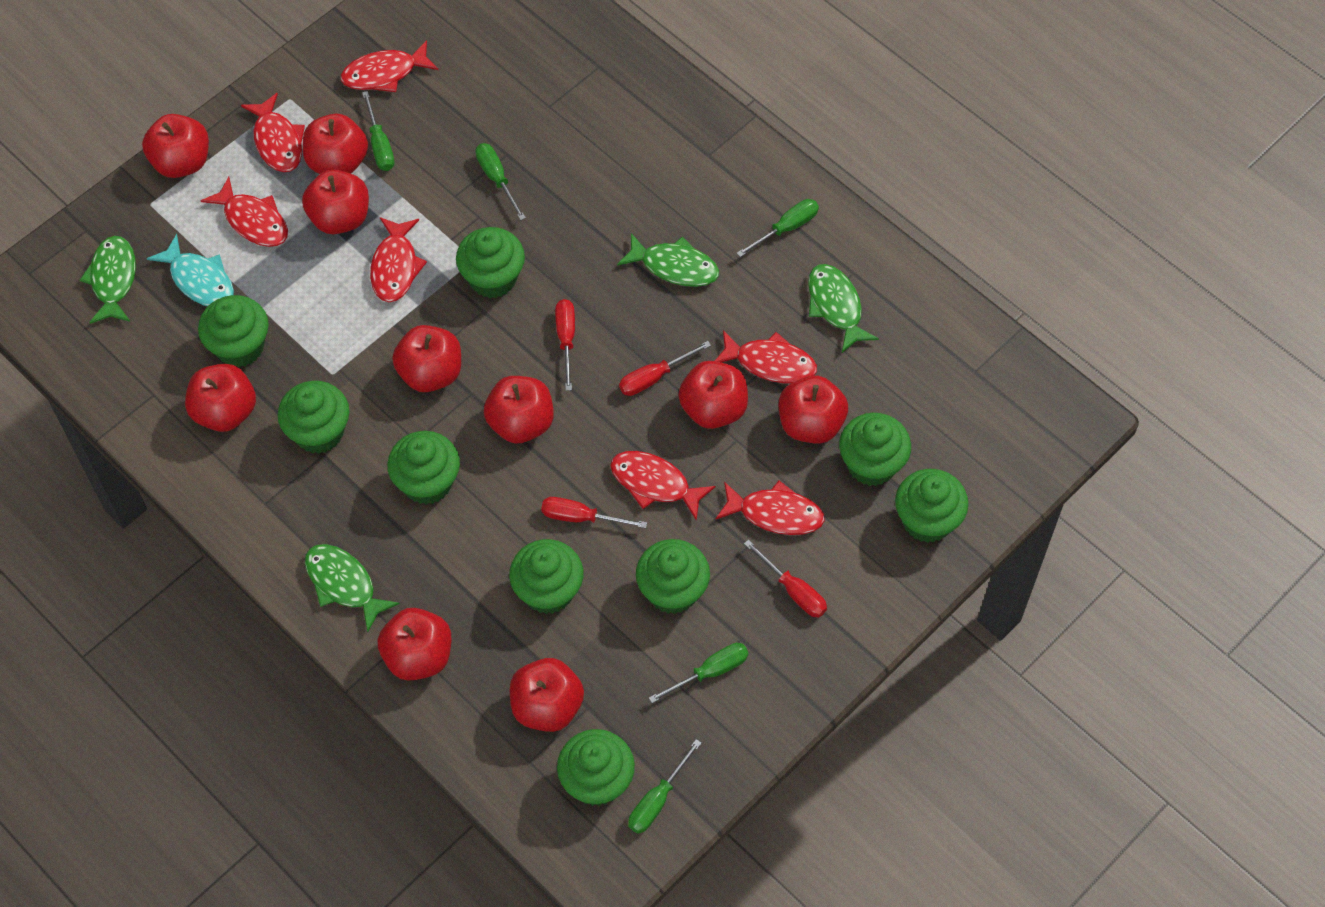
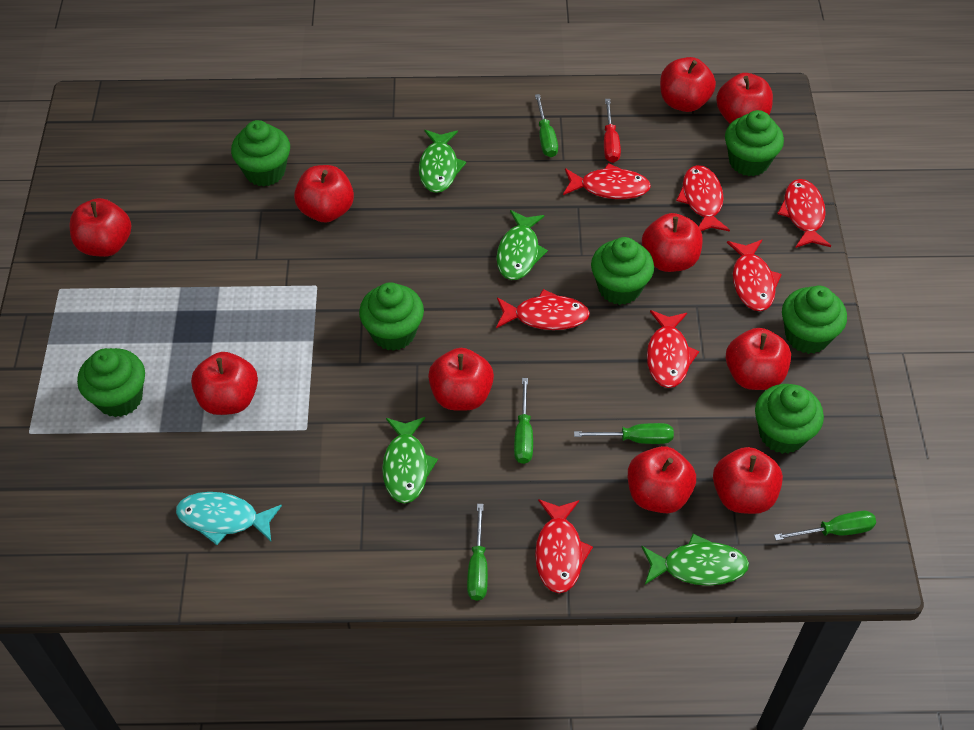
green cupcake: [198,295,269,367] [278,381,349,454] [387,431,460,504] [456,227,525,298] [509,539,584,614] [557,729,635,806] [636,539,710,614] [839,413,911,486] [895,469,969,543] = 9 -> [77,348,145,417] [231,120,290,187] [359,282,424,351] [591,237,654,305] [725,110,784,176] [755,384,824,454] [782,286,847,354] = 7
red screwdriver: [541,497,647,528] [555,299,575,391] [619,341,711,396] [744,540,827,618] = 4 -> [604,99,621,163] = 1

